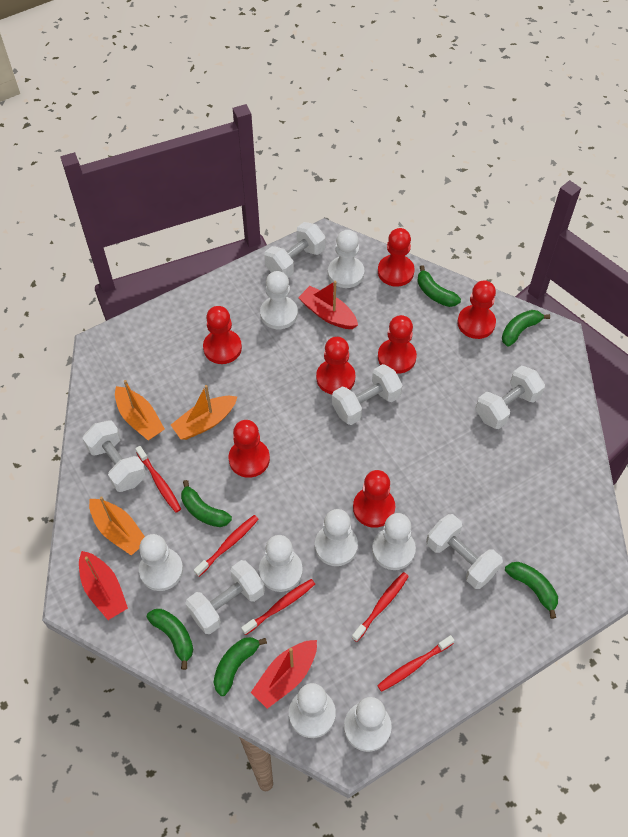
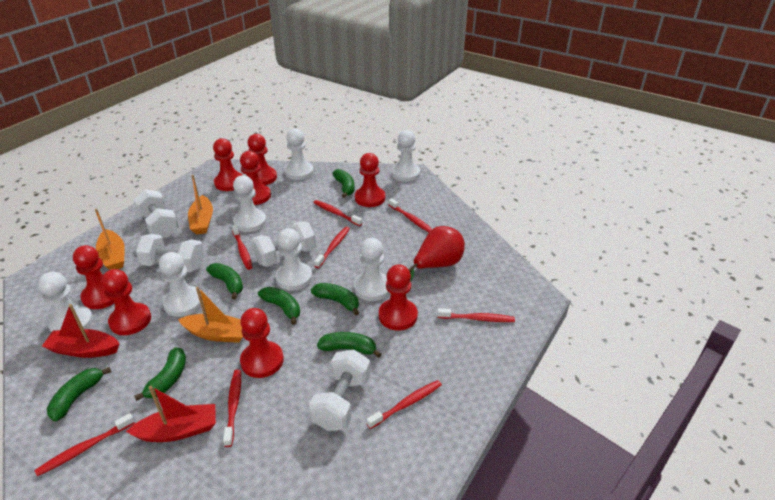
green banana: [147,609,193,670] [181,480,232,527] [214,637,267,696] [417,265,461,307] [502,310,550,346] [505,562,558,619] = 6 -> [47,367,111,421] [134,347,186,401] [206,263,243,300] [258,287,300,325] [311,283,359,315] [317,332,381,358] [332,169,354,198] = 7
red boat: [79,551,128,620] [251,640,317,709] [298,281,358,329] = 3 -> [42,304,120,358] [126,386,216,442] = 2
red pawn: [203,306,242,364] [229,420,270,478] [316,337,356,394] [353,470,395,528] [378,228,415,287] [378,315,417,374] [457,281,496,339] = 7 -> [73,245,114,309] [101,269,151,335] [213,138,243,191] [240,151,271,205] [240,308,284,378] [248,134,277,185] [355,153,385,207] [379,264,418,330] = 8
red pear: none = 0 -> [409,226,465,282] = 1
red toothbrush: [135,446,181,513] [194,515,259,577] [241,579,315,635] [351,572,409,642] [377,635,455,692] = 5 -> [35,413,135,476] [223,369,241,447] [232,224,252,270] [313,200,362,226] [314,227,350,268] [366,380,442,429] [388,198,432,232] [437,308,515,322] = 8
white dumbbell: [83,420,147,492] [185,560,265,634] [264,222,326,278] [332,364,403,425] [426,514,503,589] [476,366,545,429] = 6 -> [133,189,179,238] [136,234,205,272] [251,221,316,267] [309,349,370,431] = 4
white pawn: [139,534,183,591] [259,535,303,592] [260,271,298,329] [289,683,336,738] [315,509,358,566] [328,230,365,288] [344,697,392,752] [372,513,416,570] = 8 -> [38,272,93,333] [159,252,202,317] [233,175,267,232] [275,228,312,291] [284,128,314,180] [354,238,389,301] [391,130,420,182] = 7

